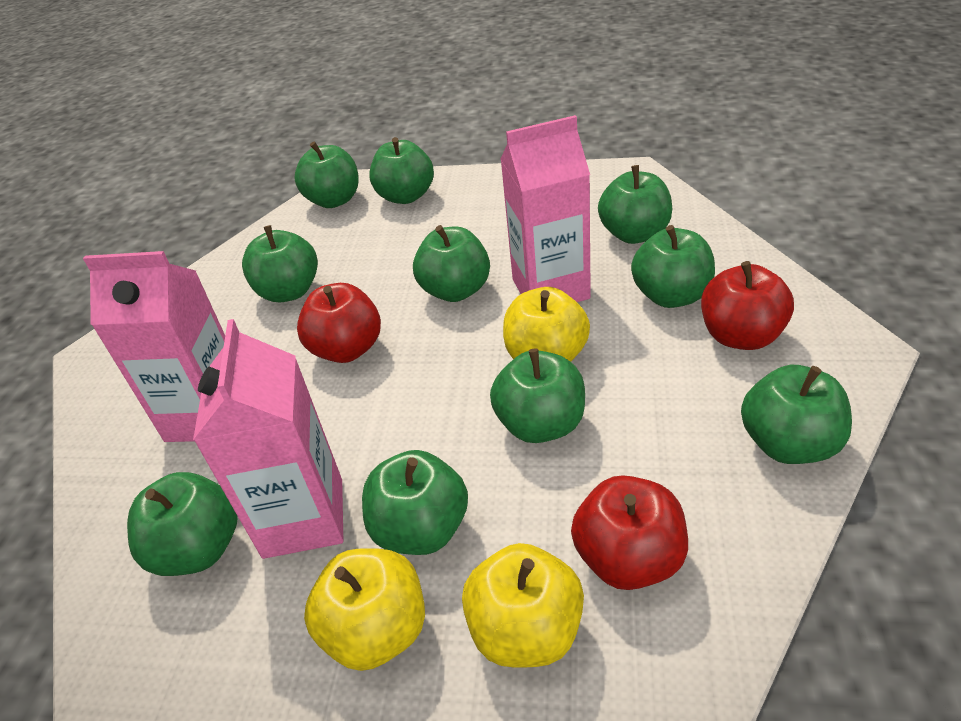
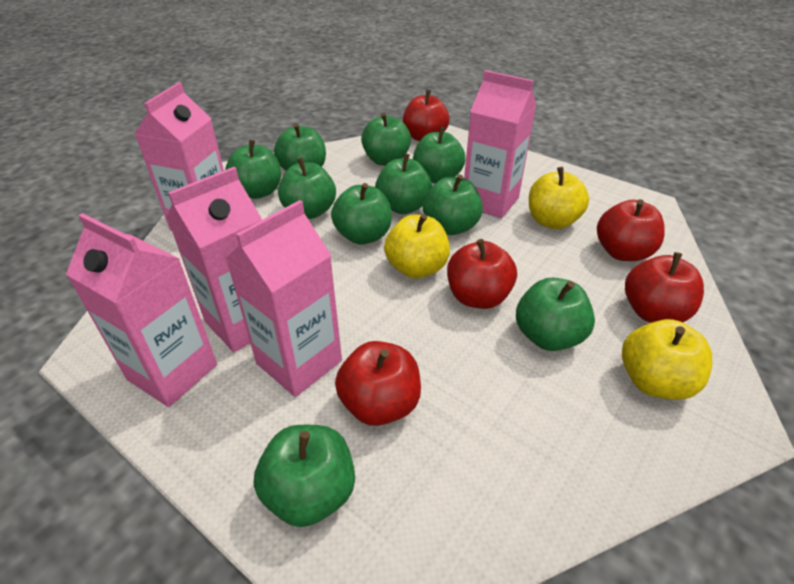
pink carton: [83,251,225,442] [193,319,343,559] [501,115,591,302] = 3 -> [66,213,217,407] [134,82,224,231] [167,167,262,352] [225,200,342,397] [464,70,537,219] = 5
red apple: [297,283,381,363] [571,475,688,590] [701,261,794,350] = 3 -> [335,341,421,426] [403,90,449,141] [447,239,517,309] [597,199,665,261] [625,252,704,323] = 5

